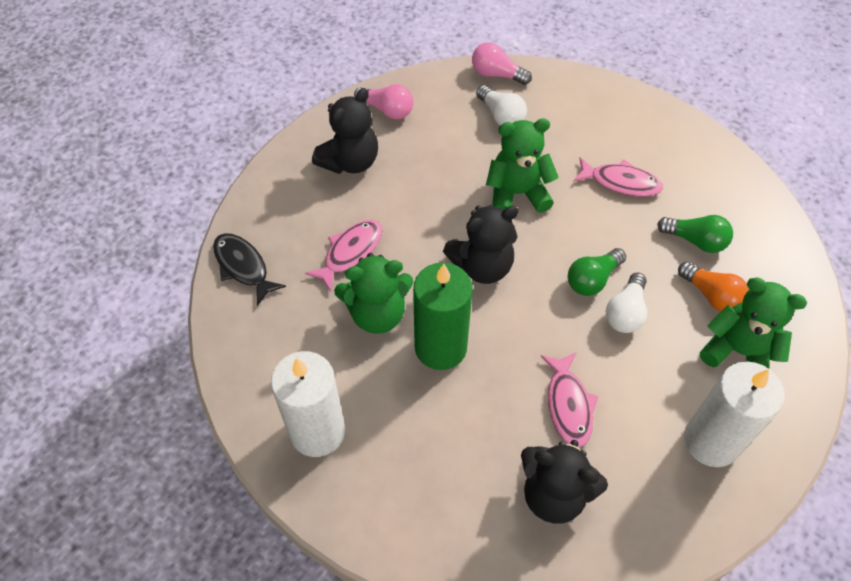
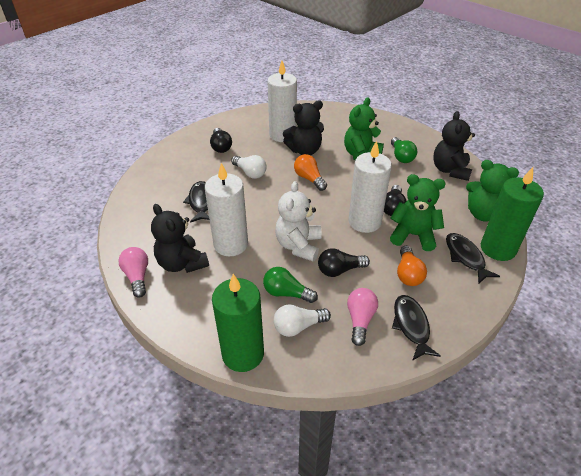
black fish: [213,233,286,306] = 1 -> [183,181,209,223] [392,295,441,361] [446,233,500,283] = 3
black light bulb: none = 0 -> [210,128,232,153] [318,248,370,277] [384,185,407,216] = 3
green candle: [413,263,473,370] = 1 -> [212,274,264,372] [481,167,544,261] = 2
orange light bulb: [678,262,749,312] = 1 -> [294,154,327,191] [397,246,427,286] = 2
pink fish: [305,220,382,292] [541,352,599,447] [573,157,663,197] = 3 -> none = 0
white candle: [271,351,345,457] [684,361,785,467] = 2 -> [205,163,248,256] [268,61,297,142] [348,141,392,233] = 3
white teddy bear: none = 0 -> [275,181,322,262] = 1

